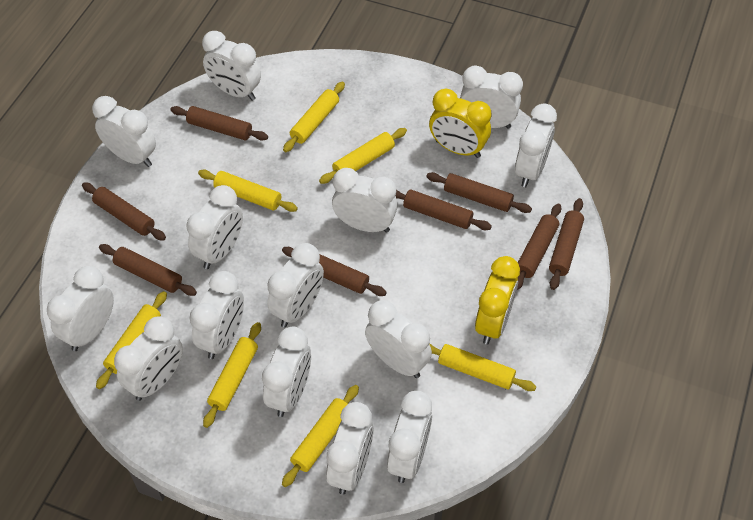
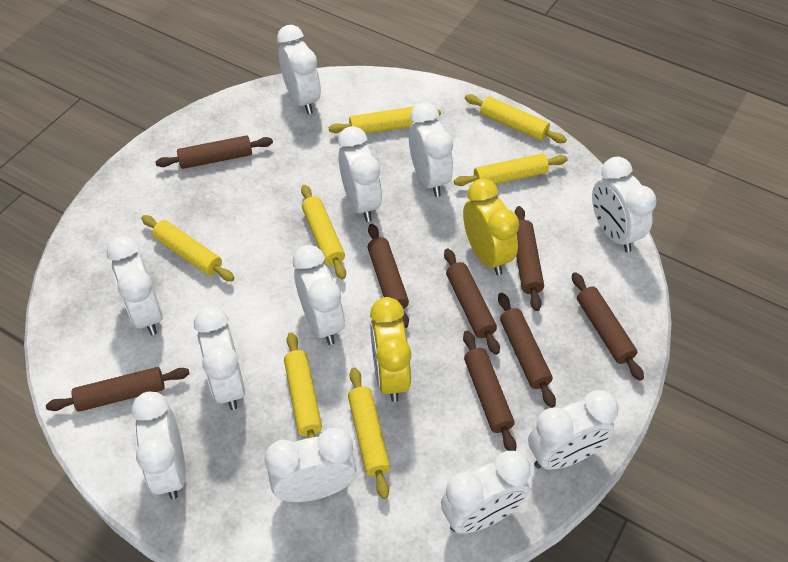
white clock: [47,266,114,351] [92,96,156,167] [114,316,183,401] [186,185,243,269] [189,271,244,359] [202,31,261,101] [262,327,311,417] [267,243,324,328] [326,402,374,495] [332,168,398,233] [365,300,432,378] [387,391,432,483] [460,65,523,129] [515,103,557,187] = 14 -> [106,236,163,335] [131,391,186,499] [194,306,245,410] [265,428,357,502] [277,25,321,114] [293,245,345,345] [338,126,382,222] [409,102,453,197] [441,451,530,534] [528,390,618,470] [592,157,657,252] = 11

